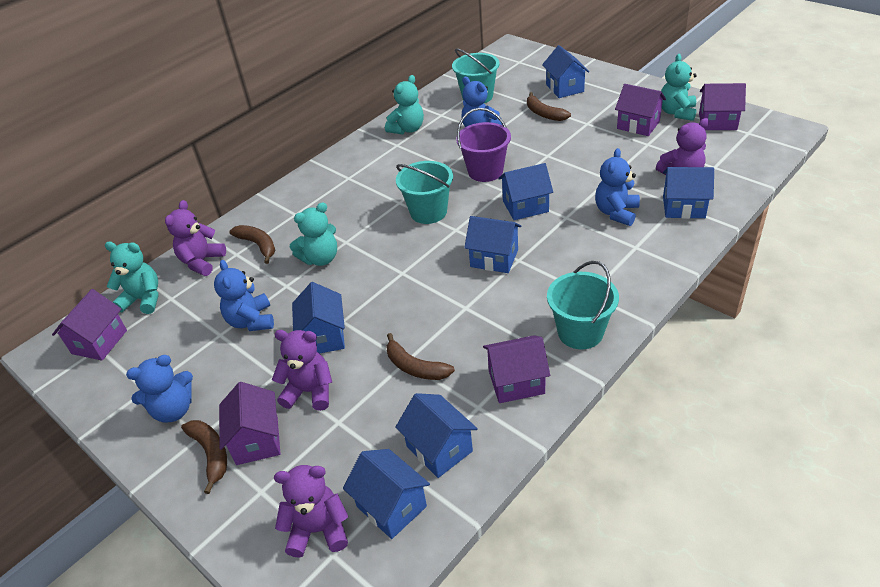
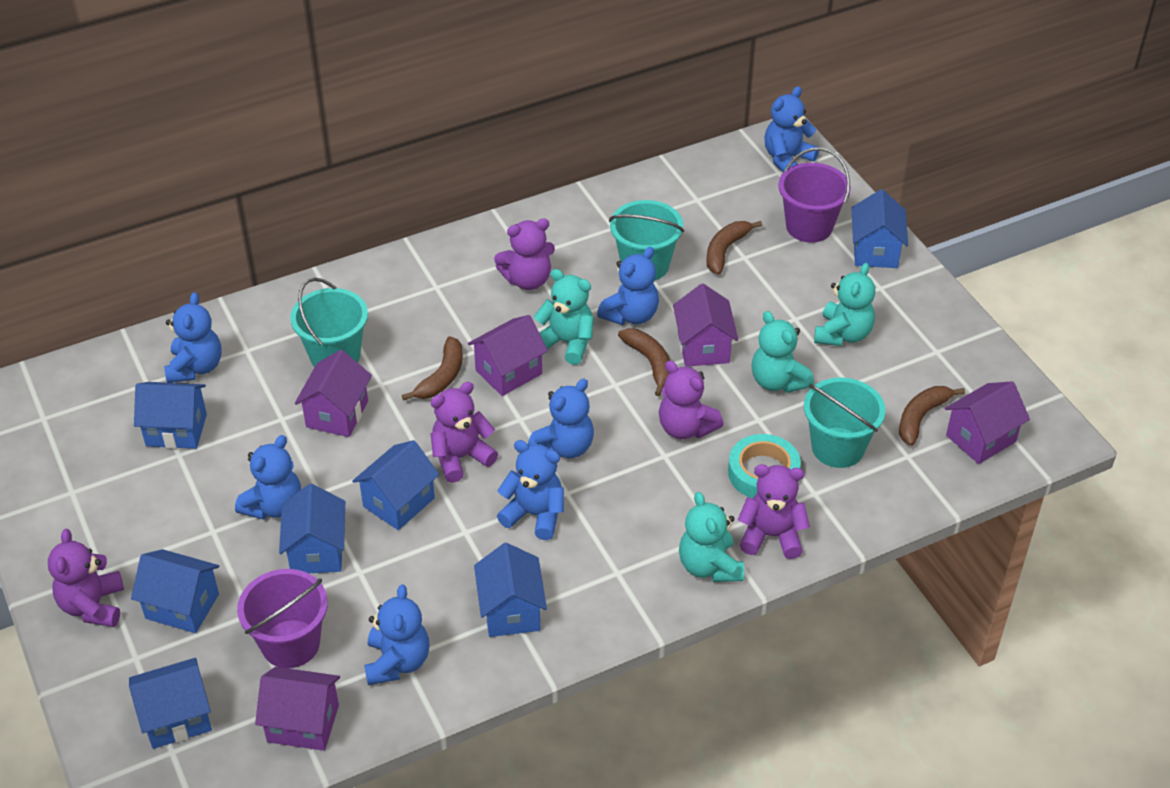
blue teddy bear: [126,355,193,423] [214,260,274,331] [462,77,502,127] [595,148,640,226] = 4 -> [164,292,222,383] [235,435,301,520] [364,584,429,685] [497,440,564,540] [528,379,594,458] [597,247,659,325] [764,86,819,173] = 7
purple bucket: [456,108,511,182] = 1 -> [237,569,328,668] [778,148,851,243] = 2
purple teddy bear: [165,200,226,276] [272,330,332,411] [274,465,348,558] [656,118,709,175] = 4 -> [48,529,124,627] [430,382,498,483] [494,219,555,290] [659,361,724,439] [738,464,810,559] = 5
turquoise tape: none = 0 -> [728,434,801,498] = 1

